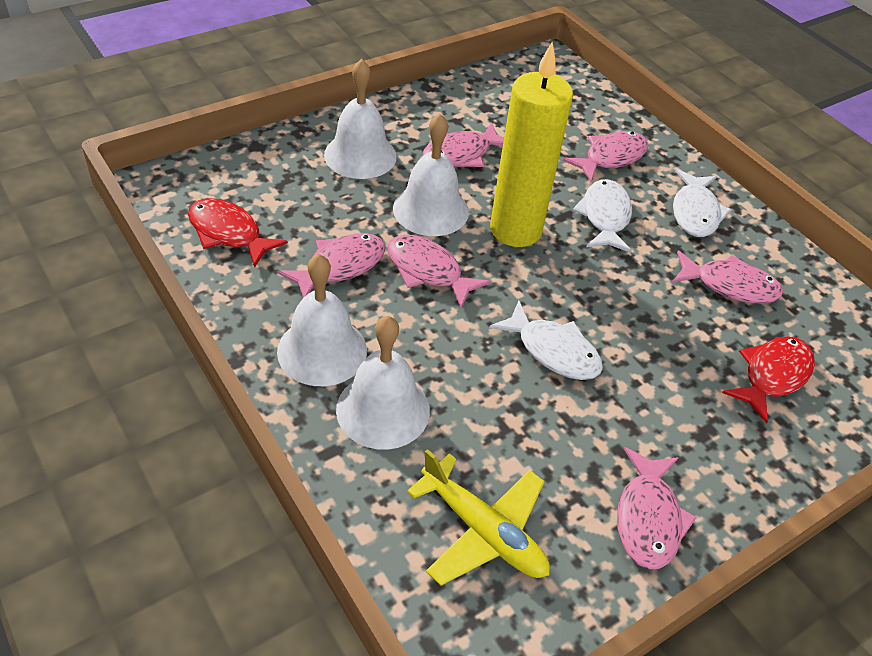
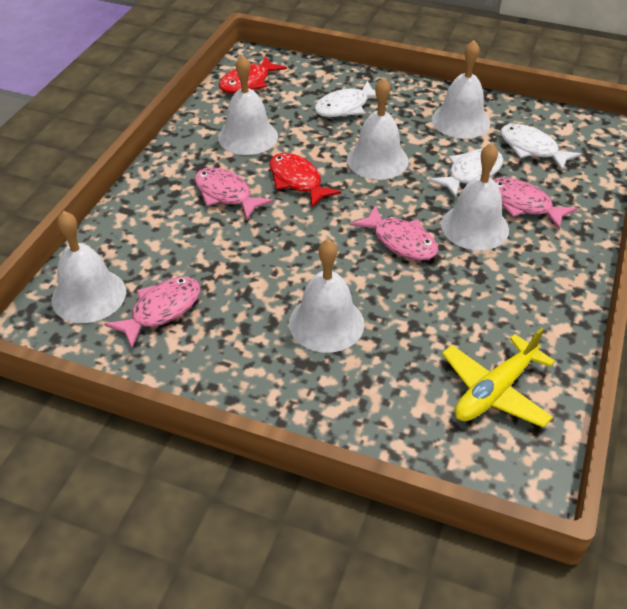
pink fish: [277,233,385,298] [387,235,491,308] [422,122,504,167] [563,131,648,182] [617,447,697,569] [672,251,783,304] = 6 -> [104,277,200,348] [194,167,273,219] [350,206,438,261] [494,177,577,230] = 4
white bell: [277,254,367,386] [324,59,397,179] [336,316,430,450] [393,114,469,236] = 4 -> [52,211,126,323] [218,55,278,155] [289,239,365,353] [347,78,409,180] [432,40,490,139] [441,143,509,250] = 6
yellow candle: [490,42,573,247] = 1 -> none = 0

